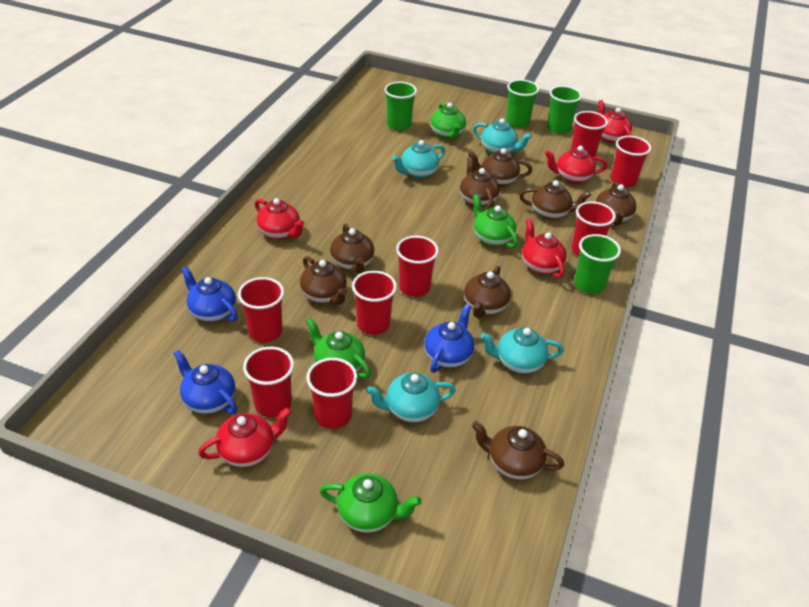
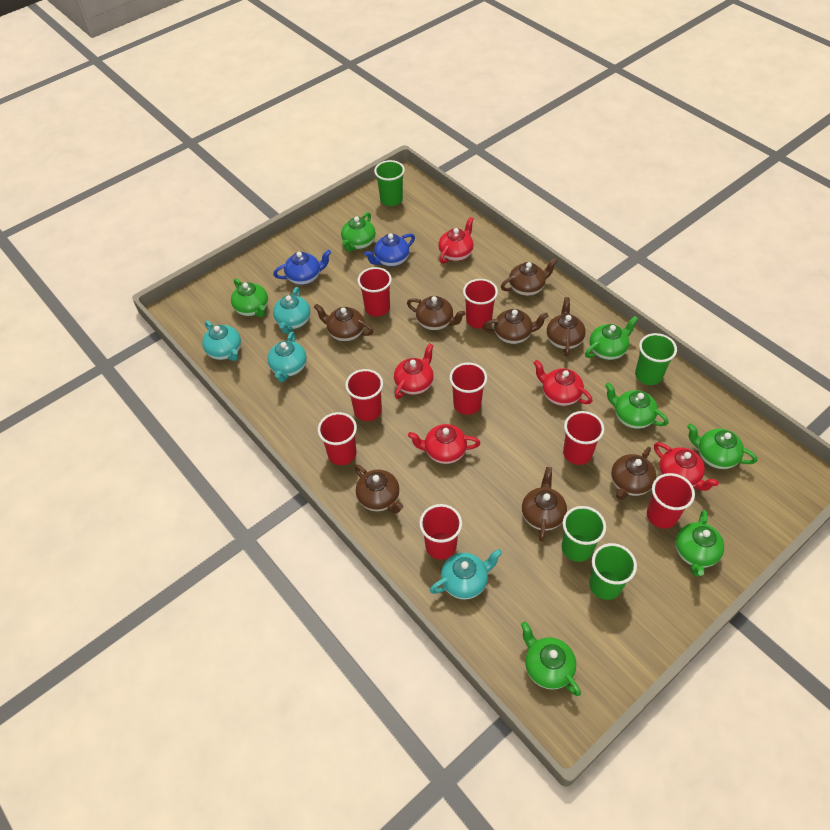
blue teapot: [173,350,237,414] [181,266,238,322] [424,304,474,373] = 3 -> [273,249,331,285] [364,233,415,267] = 2
green teapot: [306,318,371,378] [320,473,421,533] [430,102,466,139] [473,194,518,248] = 4 -> [231,278,268,317] [341,212,376,252] [521,621,581,696] [585,316,638,360] [605,382,669,429] [676,510,724,577] [687,423,757,469] = 7

